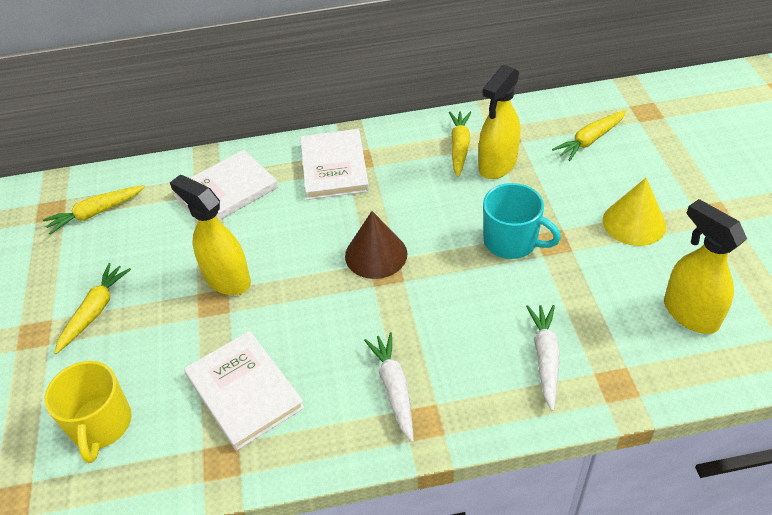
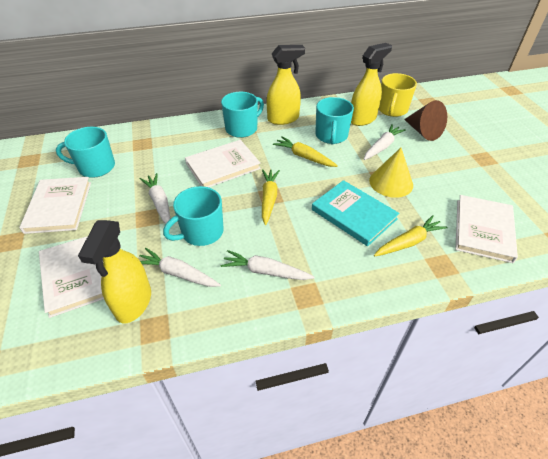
turquoise book: none = 0 -> [312,180,399,246] = 1
turquoise mug: [483,183,561,259] = 1 -> [56,127,115,178] [163,186,223,246] [221,92,264,138] [315,97,354,145] = 4
white book: [171,150,278,221] [184,331,305,451] [300,129,369,200] = 3 -> [19,177,91,234] [39,236,104,318] [185,140,261,187] [456,195,518,263] = 4
white carrot: [364,332,414,442] [526,305,560,411] = 2 -> [139,248,221,287] [140,173,170,224] [221,250,314,280] [364,124,406,160] = 4
yellow carrot: [43,185,145,235] [54,263,131,354] [449,112,471,177] [552,110,626,161] = 4 -> [262,169,280,225] [273,136,338,167] [374,215,448,256] = 3

